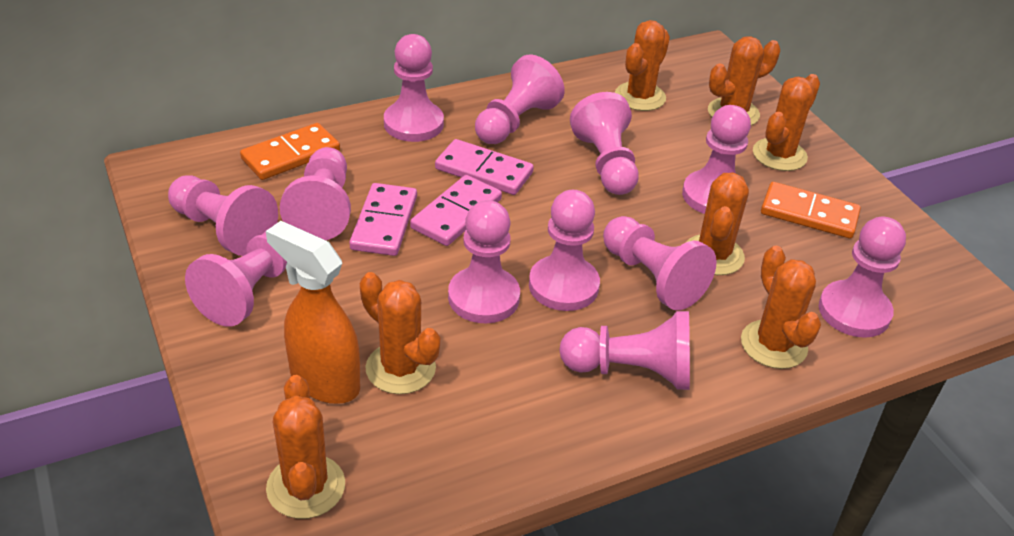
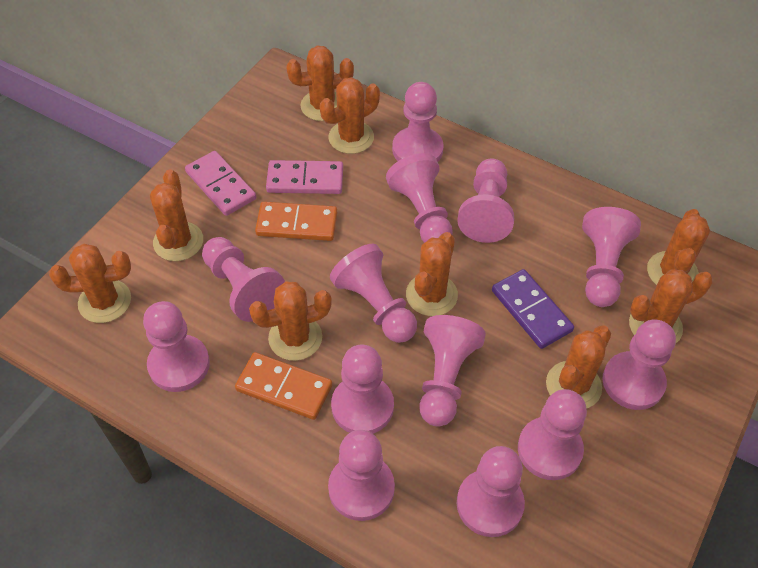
orange cactus: [266,375,345,519] [360,272,440,394] [615,20,670,111] [686,173,749,275] [708,36,780,125] [741,246,821,369] [753,74,820,171] = 7 -> [49,244,131,323] [150,169,203,261] [249,282,332,361] [286,46,354,121] [320,77,380,154] [406,232,458,316] [546,325,611,409] [629,269,713,343] [647,209,710,285] = 9
orange spray bottle: [266,221,360,404] = 1 -> none = 0
pink domino: [349,183,417,256] [410,175,502,246] [435,139,534,195] = 3 -> [185,151,256,216] [266,160,343,194] = 2
pink pawn: [168,175,278,256] [185,229,287,327] [280,147,351,240] [384,34,444,142] [448,200,520,323] [475,54,565,144] [529,190,600,311] [559,311,690,390] [570,92,639,195] [603,216,717,310] [682,105,751,214] [819,216,906,338] = 12 -> [143,301,210,392] [202,237,285,322] [328,430,395,521] [330,244,417,343] [331,345,394,434] [386,153,453,243] [392,82,444,162] [419,315,486,427] [457,158,514,243] [457,446,525,537] [518,389,587,480] [582,207,641,307] [602,320,676,410] = 13
purple domino: none = 0 -> [492,269,574,349] = 1

